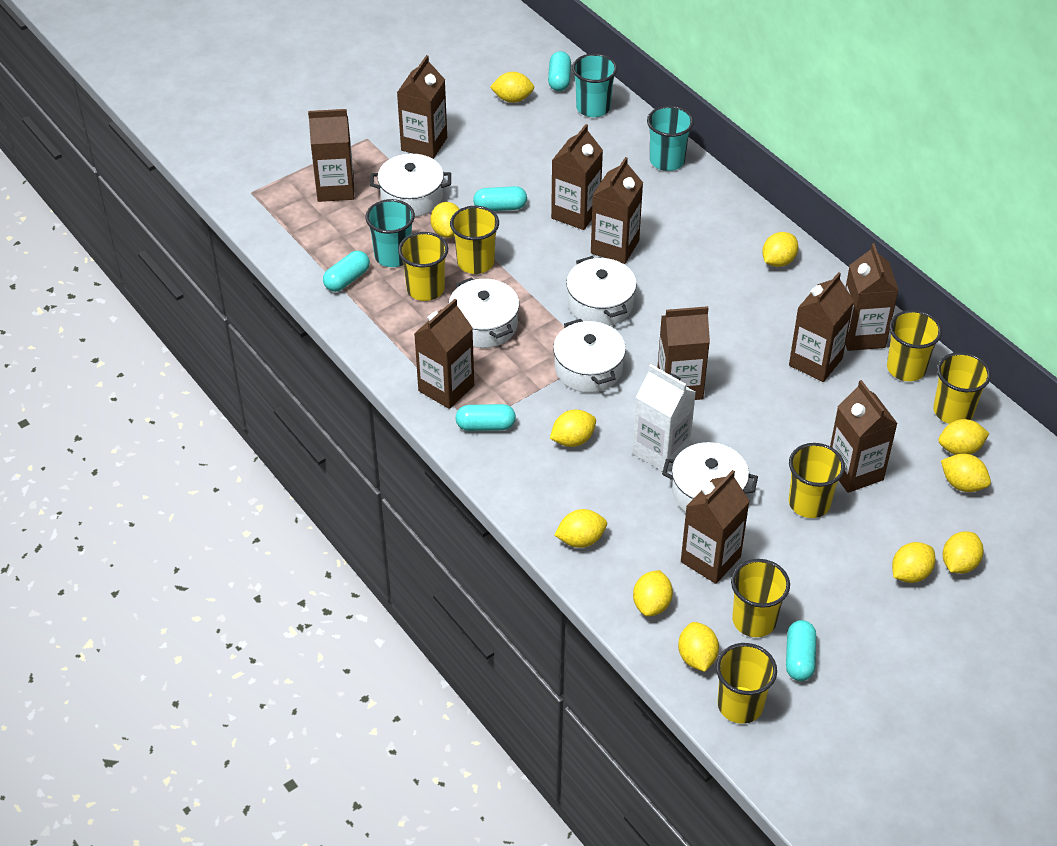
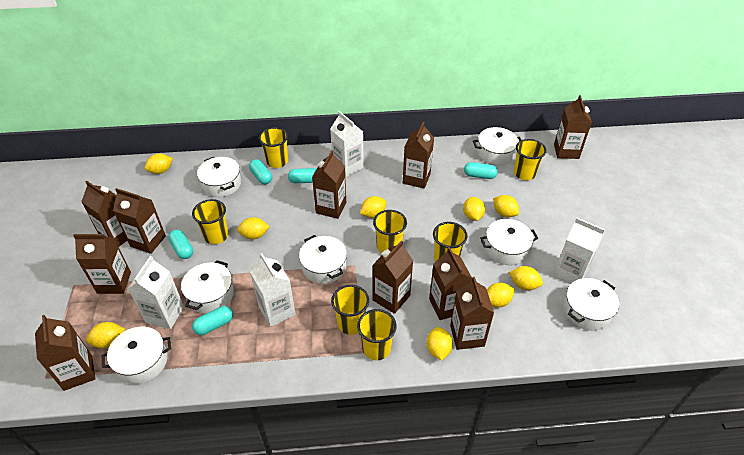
turquoise cup: [366,199,415,267] [572,53,617,117] [647,105,694,171] = 3 -> none = 0
white carton: [632,364,696,473] = 1 -> [128,256,184,329] [250,253,296,327] [330,111,364,177] [554,218,605,283] = 4
white pot: [370,154,451,217] [448,277,519,348] [553,319,626,393] [566,256,637,326] [662,442,758,512] = 5 -> [102,327,171,384] [181,260,234,313] [197,157,241,197] [299,235,347,284] [473,127,521,165] [480,219,538,265] [563,278,619,330] = 7
yellow lemon: [430,202,459,238] [490,72,534,103] [550,410,596,447] [554,509,607,548] [633,570,673,617] [678,622,719,672] [762,232,798,267] [892,542,935,583] [938,419,990,455] [941,454,991,492] [943,531,984,574] = 11 -> [86,322,125,348] [144,154,173,174] [237,217,270,239] [360,196,386,218] [426,327,453,361] [463,197,485,221] [487,283,515,308] [493,195,519,217] [509,266,543,290] = 9

